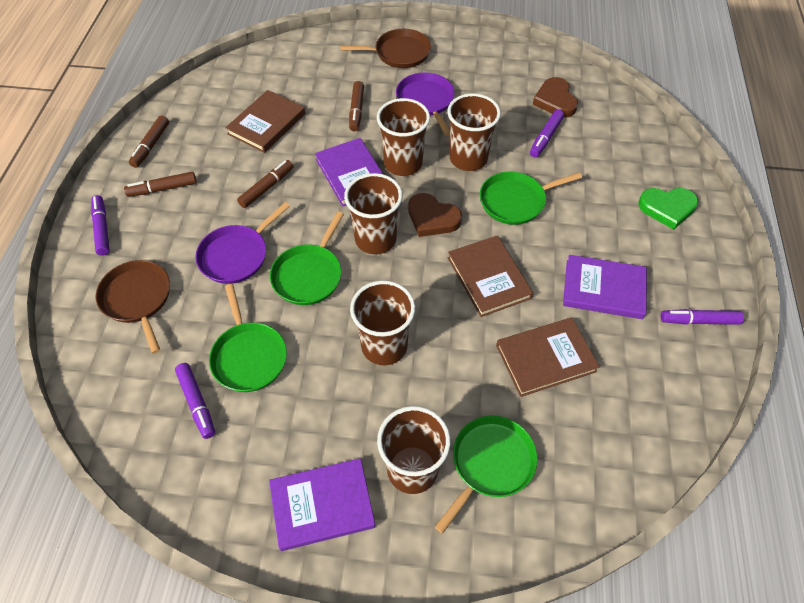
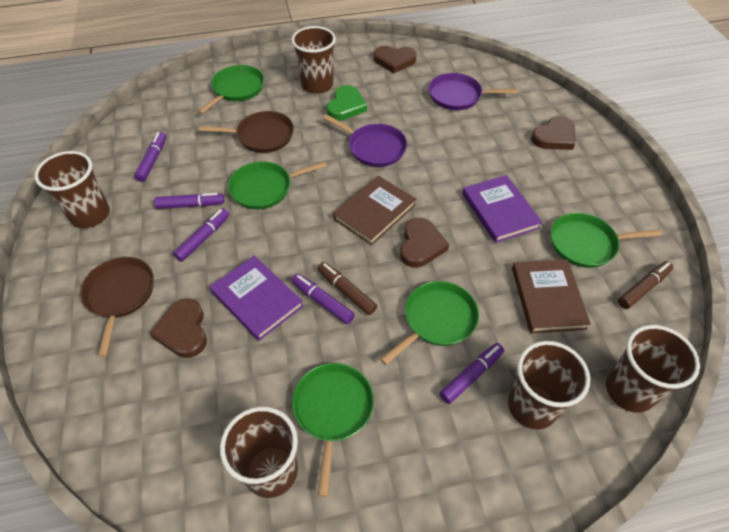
brown book: [225,90,305,153] [448,235,533,317] [496,317,600,397] = 3 -> [333,176,416,245] [512,259,591,333] = 2
brown heart: [408,193,462,237] [533,77,578,118] = 2 -> [150,298,207,358] [374,46,417,74] [400,218,449,268] [531,116,575,150] = 4
brown marker: [124,172,197,197] [129,115,169,168] [237,160,293,208] [349,81,364,131] = 4 -> [317,262,377,315] [618,261,673,309] = 2
green pan: [209,284,287,392] [270,212,344,305] [435,416,538,533] [480,171,582,225] = 4 -> [198,65,264,114] [228,161,327,210] [292,363,374,497] [380,281,479,365] [551,213,662,268] = 5
purple book: [269,458,376,551] [315,138,383,207] [563,255,647,319] = 3 -> [210,255,303,341] [462,175,542,243] = 2
purple marker: [91,195,110,256] [175,363,215,439] [530,110,564,157] [661,309,744,325] = 4 -> [134,132,166,182] [154,193,224,209] [173,208,229,262] [291,273,355,324] [439,343,504,404] = 5

